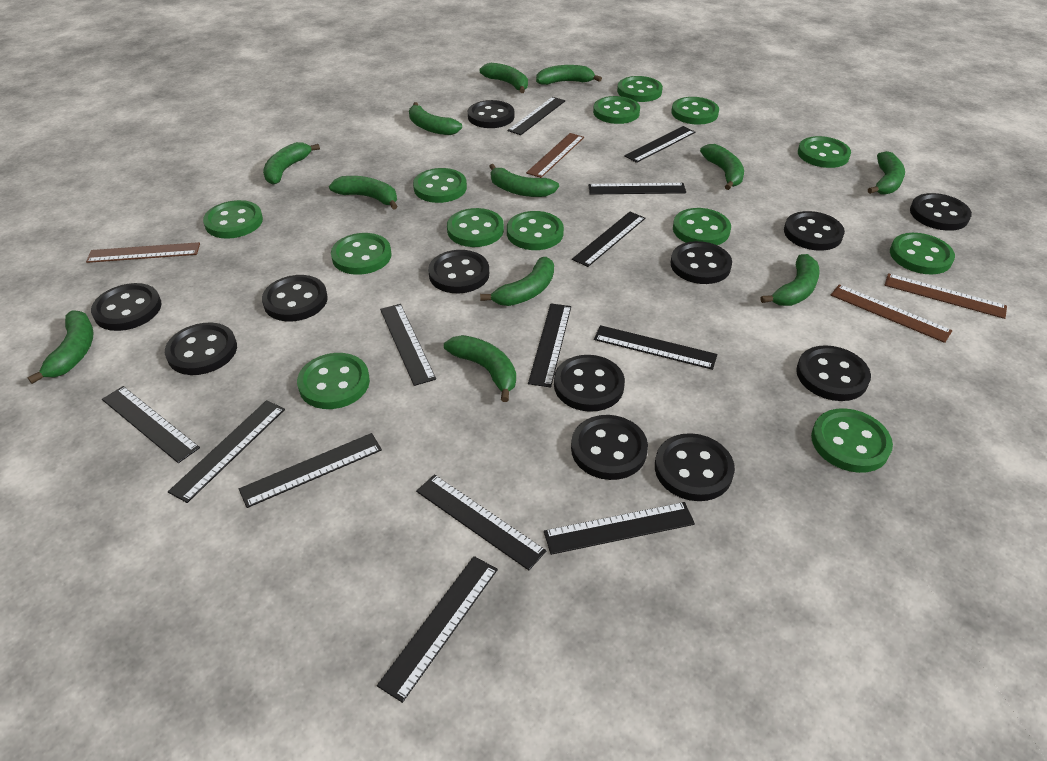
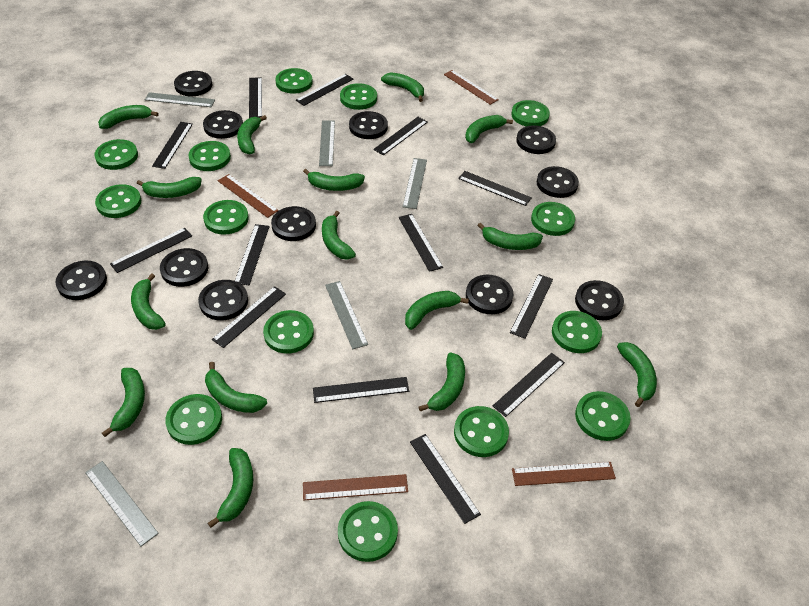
black button: [91,283,162,331] [165,323,237,375] [262,275,328,321] [428,250,489,293] [468,100,515,128] [554,355,625,412] [571,415,648,480] [655,433,735,501] [671,241,732,284] [784,211,845,251] [796,345,871,401] [910,193,972,231] = 12 -> [55,261,107,300] [160,248,208,287] [174,71,212,96] [198,280,248,321] [203,110,243,139] [271,206,316,241] [349,111,388,139] [466,275,514,314] [516,125,556,154] [537,166,579,198] [575,280,624,320] = 11
green banana: [27,310,94,384] [263,142,320,185] [329,176,398,210] [409,102,462,135] [444,335,516,402] [480,63,528,93] [480,257,554,306] [489,164,559,197] [536,65,602,85] [700,144,744,190] [761,254,820,306] [868,151,905,195] = 12 -> [98,105,159,129] [102,368,145,437] [131,273,166,330] [137,177,202,198] [205,362,267,413] [208,448,253,528] [237,115,267,154] [303,169,365,191] [322,211,356,260] [381,72,424,102] [405,291,469,330] [419,352,465,411] [465,115,513,143] [477,223,543,250] [617,342,657,407] = 15
green button: [203,200,263,239] [297,353,370,409] [331,233,392,275] [413,168,467,203] [447,208,504,247] [507,211,564,250] [593,96,640,124] [617,76,663,102] [671,97,719,125] [673,208,731,245] [798,136,851,168] [811,408,893,473] [890,233,955,274] = 13 -> [94,139,138,170] [95,184,141,218] [165,394,222,445] [189,141,231,171] [203,200,249,235] [263,310,314,354] [275,68,313,94] [338,501,398,562] [340,83,377,110] [454,406,509,457] [511,100,550,126] [531,202,575,236] [552,311,602,353] [575,391,631,441] = 14
grey ruler: none = 0 -> [85,461,159,547] [145,92,215,107] [319,120,335,166] [325,281,368,349] [403,158,427,209] = 5

